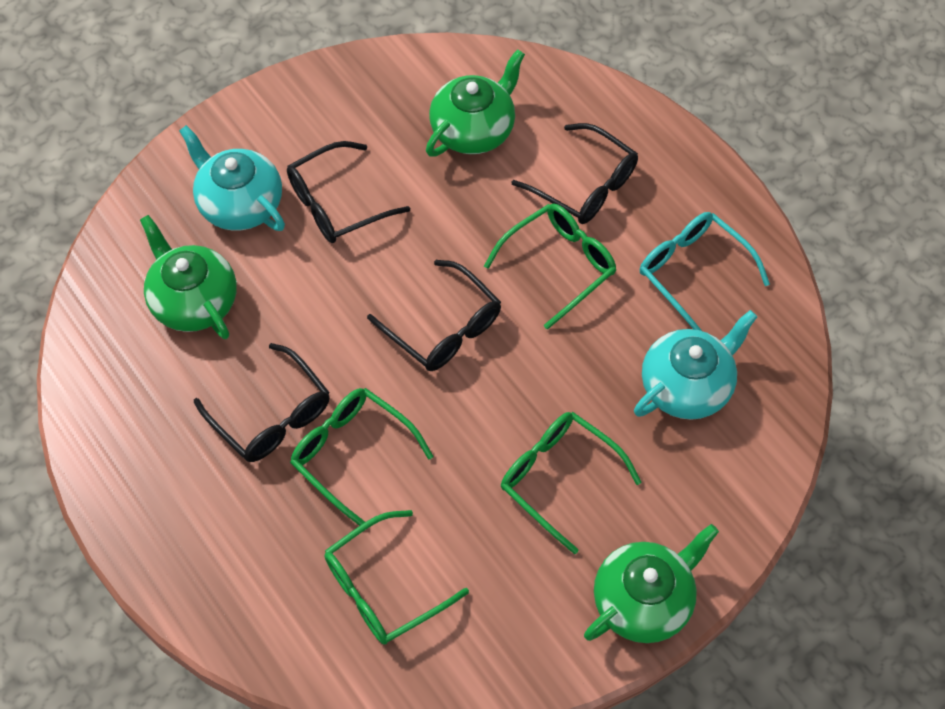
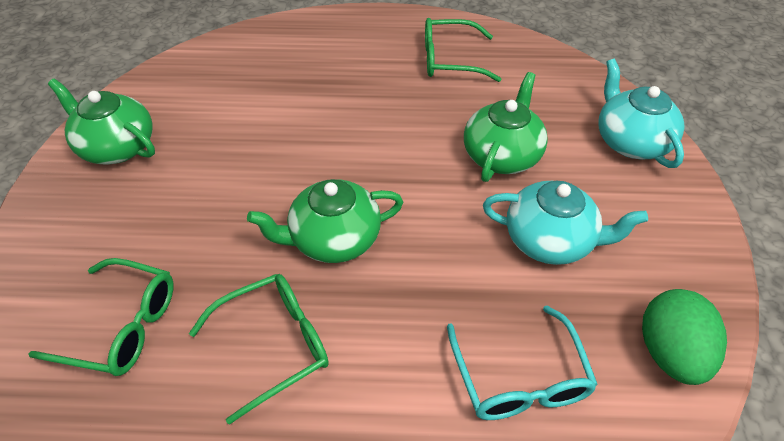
black glasses: [194,343,330,462] [287,141,410,243] [367,260,501,371] [512,123,638,224] = 4 -> none = 0
green egg: none = 0 -> [642,289,727,385] = 1
green glasses: [290,388,433,526] [324,510,469,645] [484,203,616,330] [501,412,642,554] = 4 -> [28,258,174,376] [189,274,329,425] [425,18,501,82] = 3

